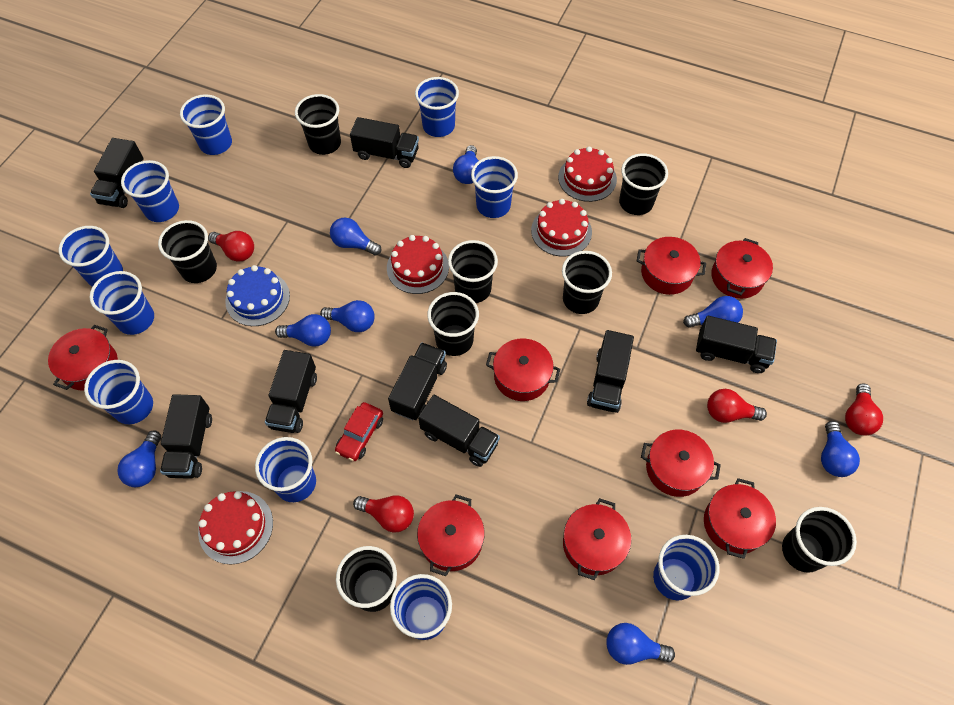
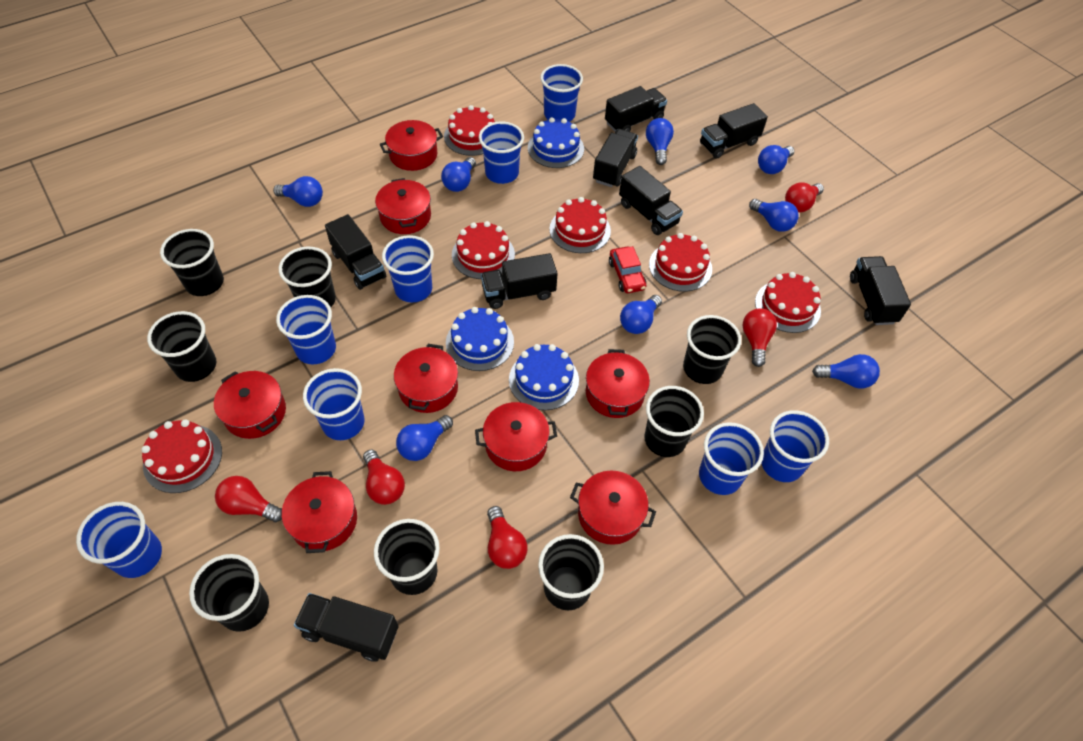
blue cake: [225,265,290,326] = 1 -> [446,307,514,371] [509,344,579,410] [528,117,584,168] = 3
blue cup: [59,226,123,287] [84,360,153,424] [90,271,154,335] [121,160,179,222] [180,94,232,155] [255,437,316,502] [390,574,452,640] [415,77,459,137] [471,156,518,218] [653,535,719,601] = 10 -> [76,502,162,578] [276,295,336,364] [303,368,365,440] [382,235,434,302] [479,121,524,184] [540,64,583,122] [699,422,764,495] [762,410,829,482] = 8
red cake: [198,491,273,564] [387,235,449,294] [531,199,592,256] [558,147,617,202] = 4 -> [141,420,222,493] [444,105,495,156] [452,221,515,279] [549,197,611,253] [649,233,712,292] [755,272,821,333] = 6
red light bulb: [208,231,254,262] [353,495,414,533] [707,389,767,423] [845,383,883,435] = 4 -> [215,476,282,522] [363,450,405,505] [487,506,527,569] [743,309,777,367] [785,183,824,212] = 5

